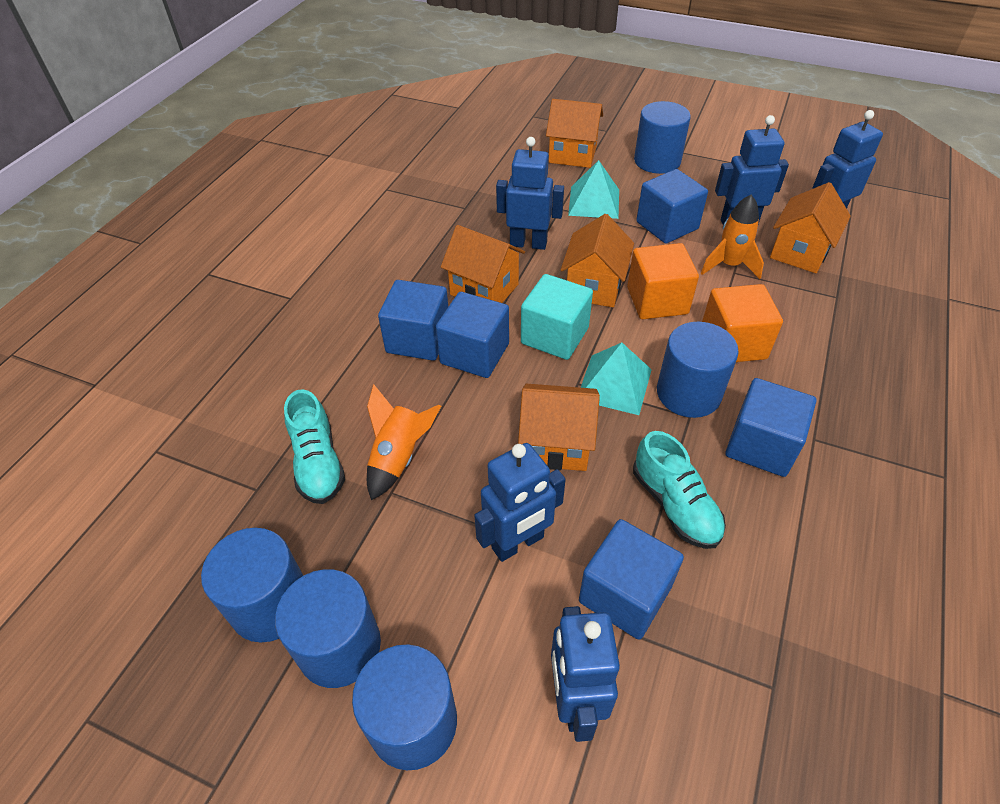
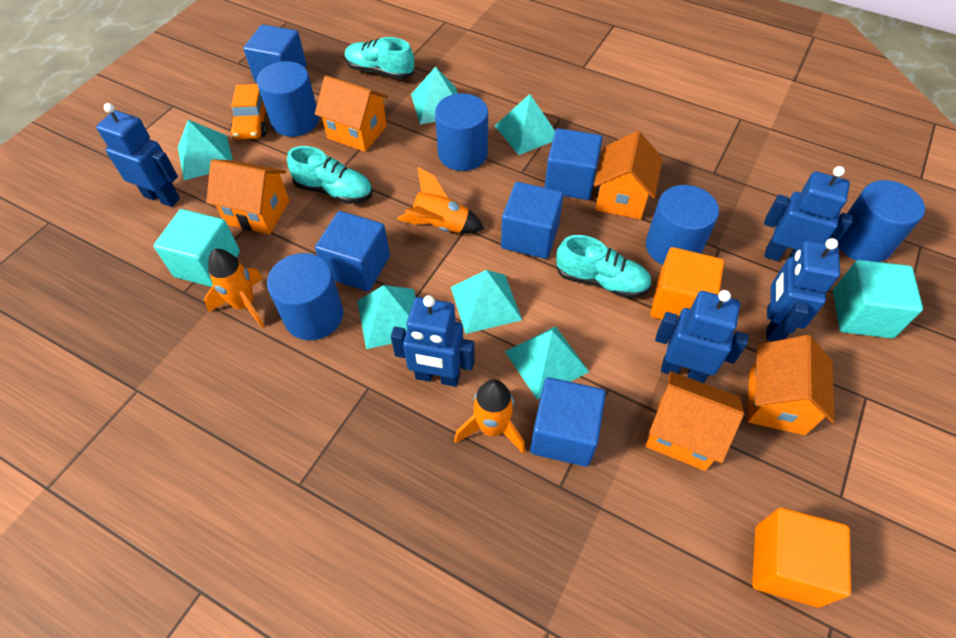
orange car: none = 0 -> [230,84,267,140] = 1
orange rocket: [367,384,441,500] [701,195,764,279] = 2 -> [204,249,265,328] [397,167,484,233] [454,379,525,453] = 3
turquoise cube: [521,274,593,360] = 1 -> [153,209,240,287] [833,260,923,338] = 2
turquoise pyramid: [568,160,619,219] [581,343,652,415] = 2 -> [178,120,233,180] [357,285,416,349] [411,67,458,124] [451,270,522,334] [495,94,555,155] [505,326,589,399] = 6
turquoise shoe: [284,389,345,504] [633,431,726,549] = 2 -> [287,146,373,204] [345,37,414,79] [556,235,652,298] = 3

